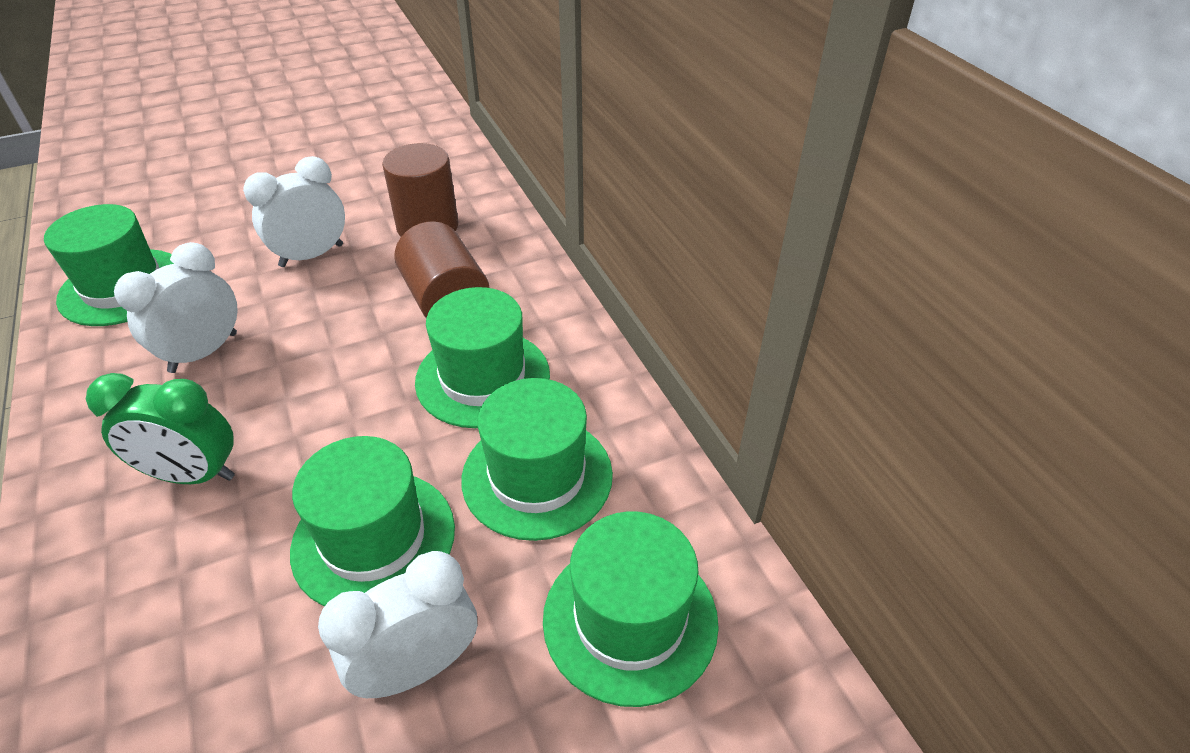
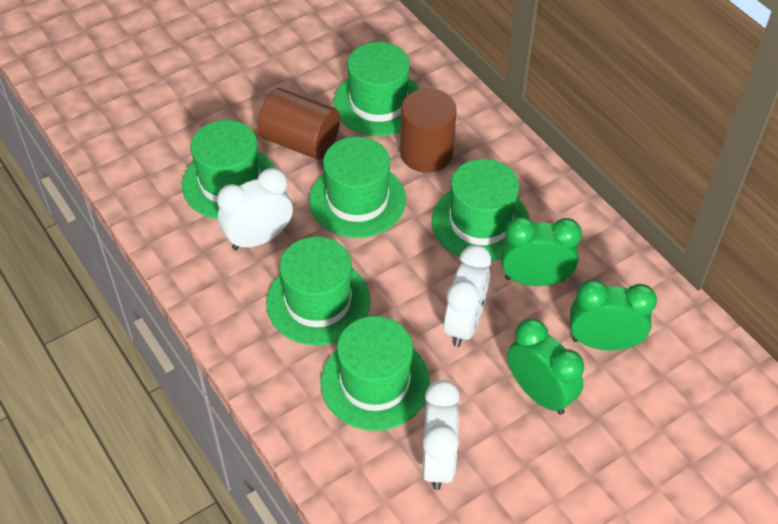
green clock: [86,373,235,484] = 1 -> [501,217,582,286] [507,319,584,415] [570,280,657,350] = 3
green hat: [44,204,174,326] [290,436,455,606] [415,287,550,428] [461,378,613,541] [543,511,719,707] = 5 -> [182,120,275,219] [266,237,370,345] [309,137,406,238] [320,316,430,431] [333,42,419,136] [432,159,530,261] = 6

